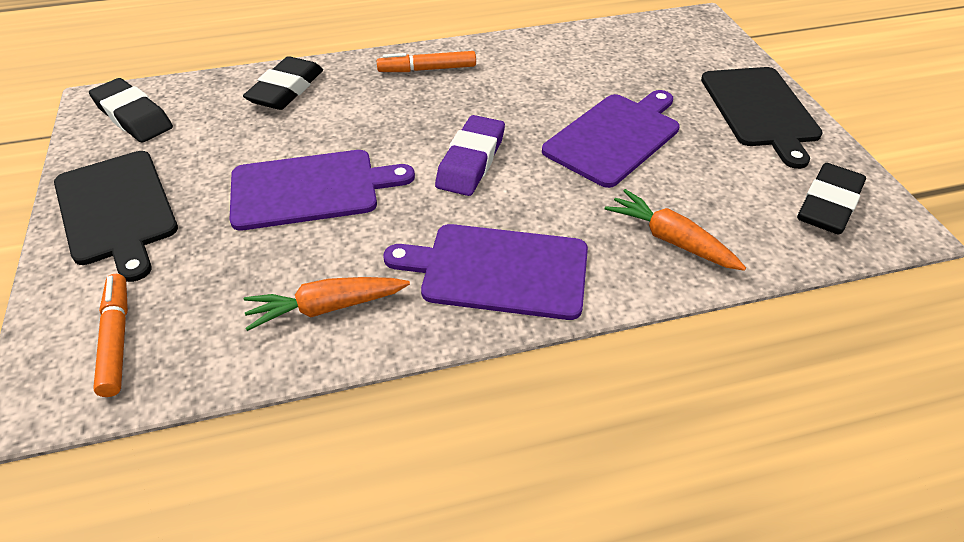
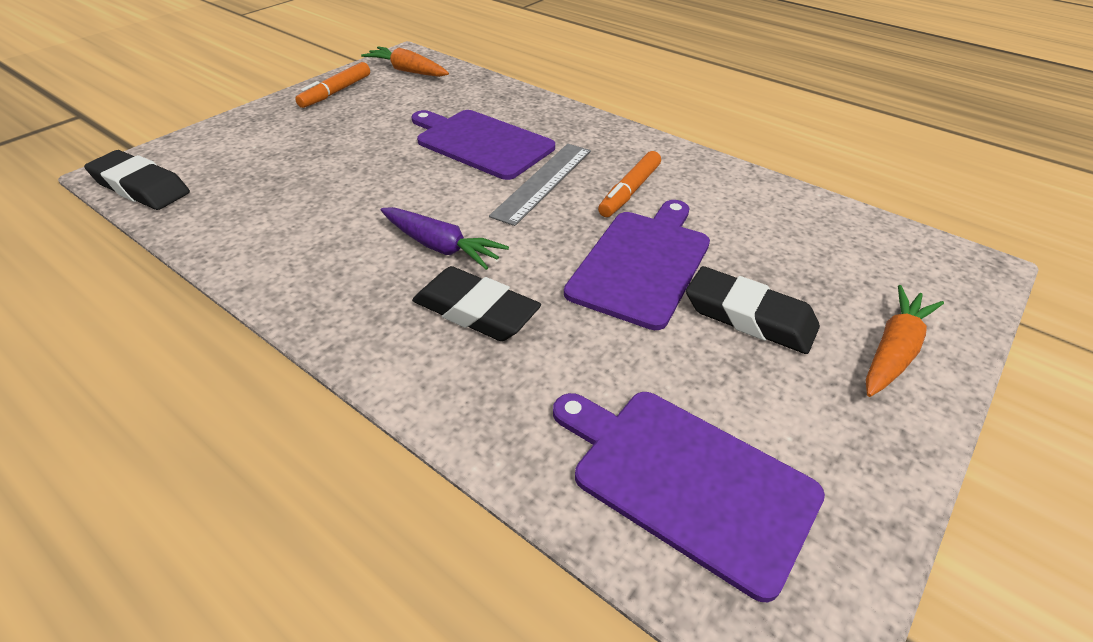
black cutting board: [54,151,178,282] [701,67,823,169] = 2 -> none = 0
grey ruler: none = 0 -> [489,144,591,226] = 1
purple carrot: none = 0 -> [380,207,509,270] = 1
purple eraser: [435,115,505,196] = 1 -> none = 0

